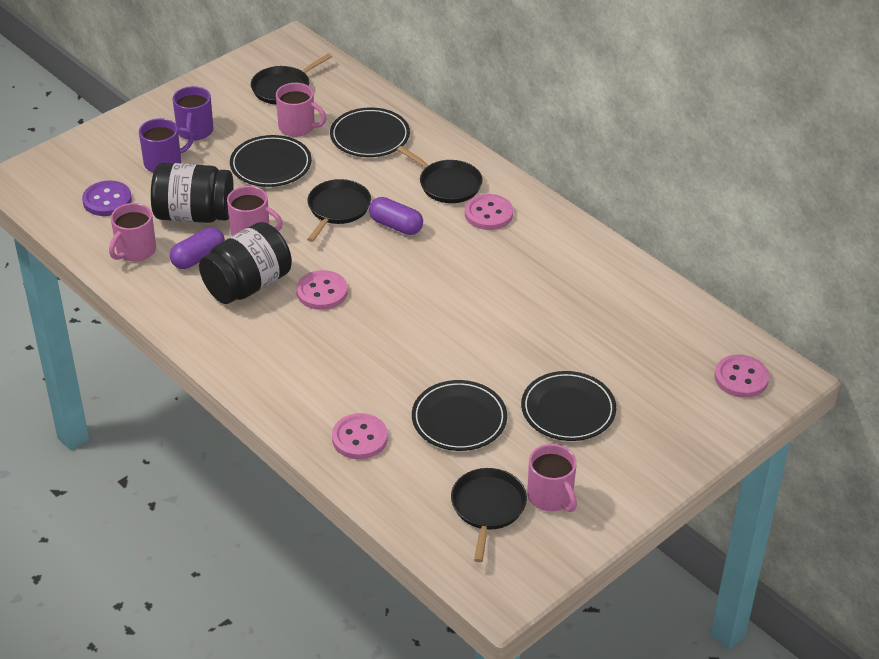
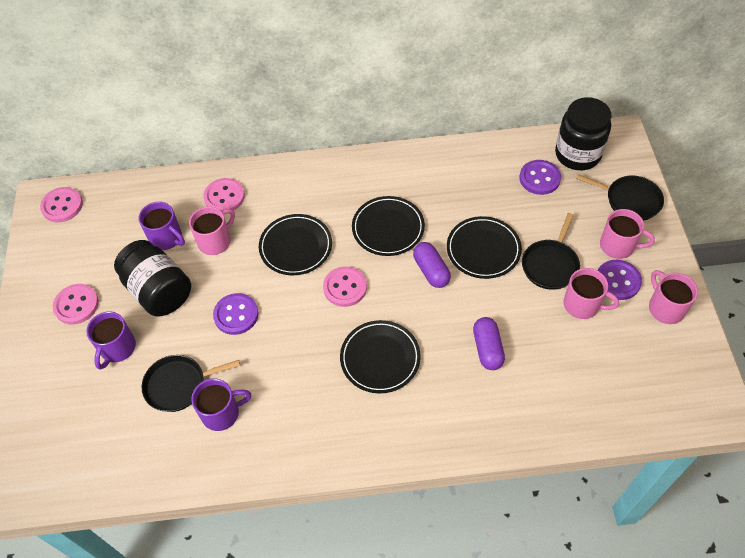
black pan: [251,53,332,105] [307,179,371,242] [397,146,482,203] [451,468,527,562] = 4 -> [142,355,240,412] [522,213,580,290] [576,174,664,221] = 3
purple button: [82,180,132,216] = 1 -> [213,293,259,335] [520,160,561,195] [598,260,642,300] = 3
purple mug: [139,118,194,173] [173,86,213,141] = 2 -> [86,311,136,370] [139,202,185,250] [191,378,251,431] = 3

